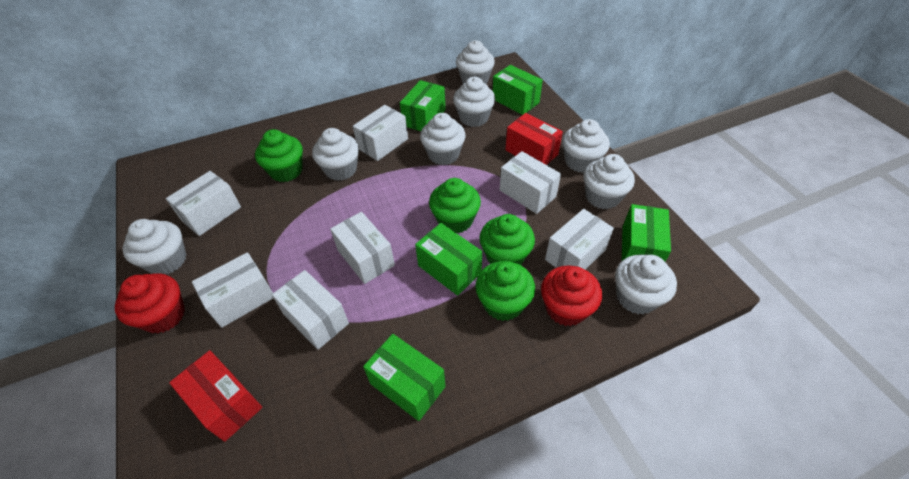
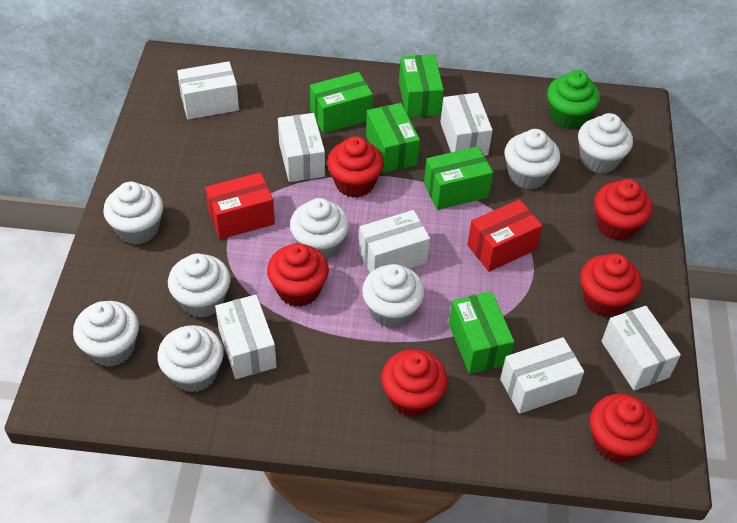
green cupcake: [255,129,303,182] [429,178,481,233] [475,261,535,321] [479,214,535,265] = 4 -> [547,70,600,129] = 1
red cupcake: [115,273,185,334] [541,265,602,326] = 2 -> [267,243,329,307] [327,136,384,198] [381,349,448,417] [580,254,642,317] [590,394,658,463] [594,179,652,241] = 6

